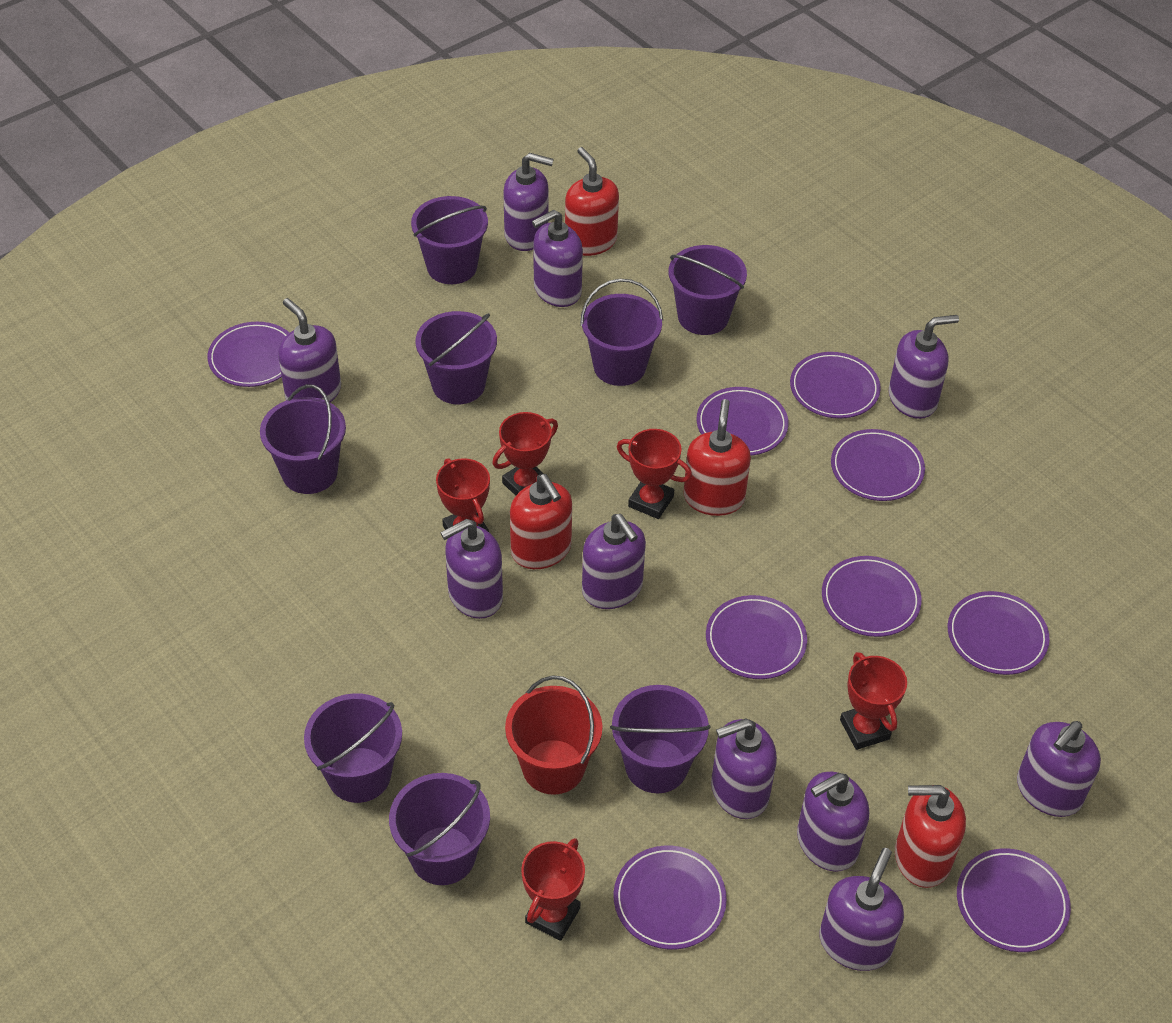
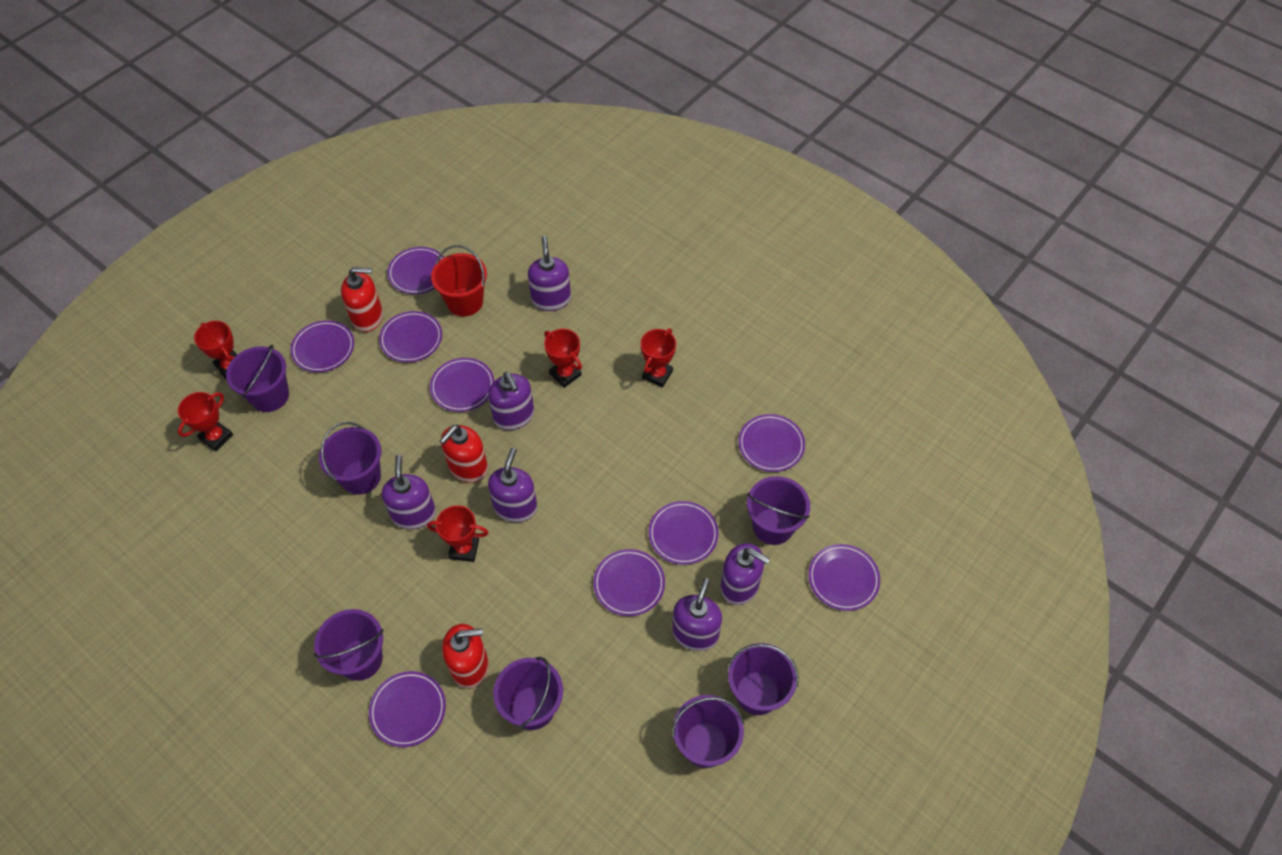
purple bucket: [260,384,346,494] [304,693,402,803] [389,773,490,885] [411,196,488,284] [416,311,497,404] [580,279,663,386] [610,685,710,793] [669,245,747,335] = 8 -> [226,345,289,412] [314,609,384,681] [319,422,381,495] [493,657,563,730] [672,695,744,768] [728,643,799,715] [747,476,810,545] = 7
purple soap dispenser: [278,298,341,402] [440,519,503,619] [503,153,554,251] [532,210,583,307] [582,514,646,609] [711,718,777,819] [797,772,869,872] [819,848,904,971] [889,315,959,419] [1017,721,1101,817] = 10 -> [382,455,436,529] [488,372,534,430] [488,448,538,522] [528,236,571,311] [672,578,722,651] [721,543,770,605] = 6
red soap dispenser: [510,474,572,569] [565,147,619,256] [684,399,751,516] [895,785,966,888] = 4 -> [341,267,383,332] [439,425,488,483] [442,624,489,688] = 3

